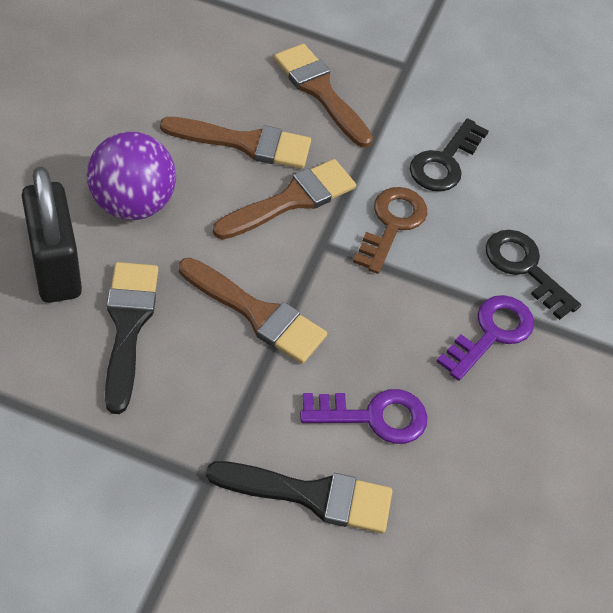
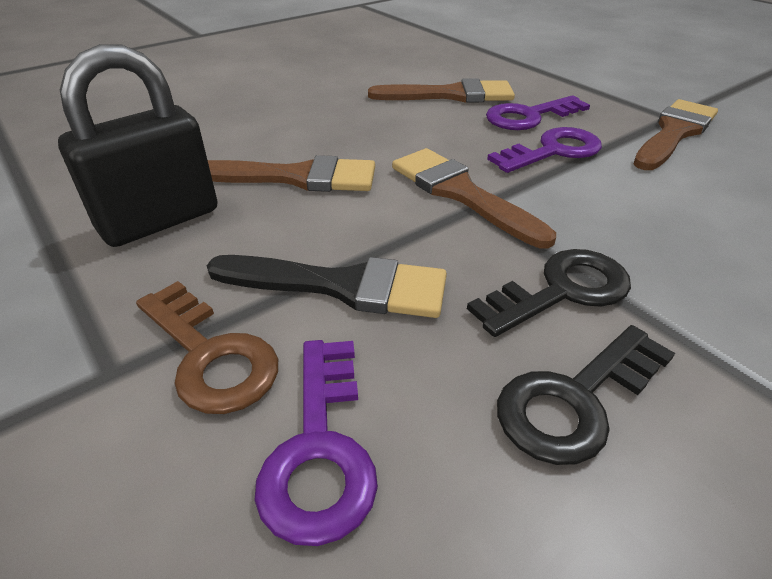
black brush: [105,262,158,414] [206,461,393,533] = 2 -> [207,255,447,318] = 1
purple ball: [87,132,176,220] = 1 -> none = 0
purple key: [300,389,428,444] [436,295,534,381] = 2 -> [254,340,378,546] [486,96,590,130] [487,127,602,173] = 3

